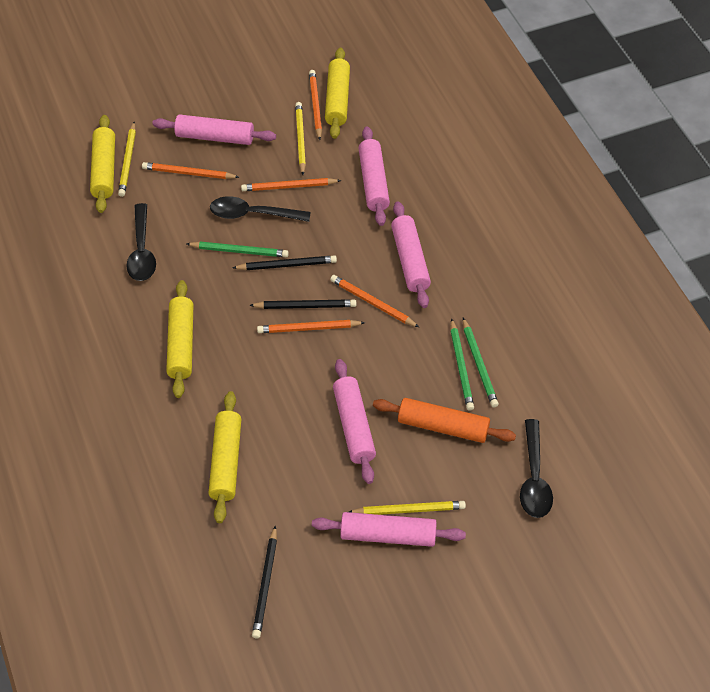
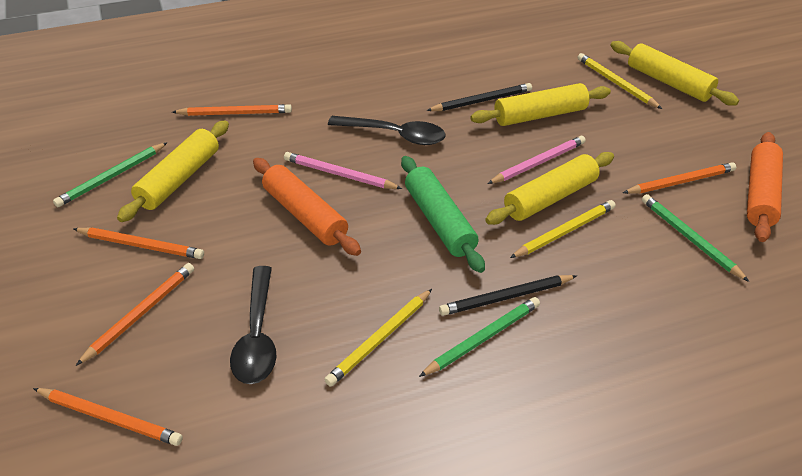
black pencil: [232,255,337,270] [249,299,356,309] [252,525,277,638] = 3 -> [426,83,532,111] [439,275,577,316] = 2
black spoon: [127,203,156,281] [210,196,311,222] [520,419,553,518] = 3 -> [230,266,277,384] [328,116,446,145] = 2
green rolling pin: none = 0 -> [401,156,485,273] = 1
orange rolling pin: [373,398,516,443] = 1 -> [253,158,361,256] [747,132,783,242] = 2
pink pencil: none = 0 -> [284,152,402,189] [487,136,586,184] = 2
pink rolling pin: [152,114,276,145] [312,512,466,547] [333,359,376,484] [358,126,390,226] [391,201,431,308] = 5 -> none = 0

